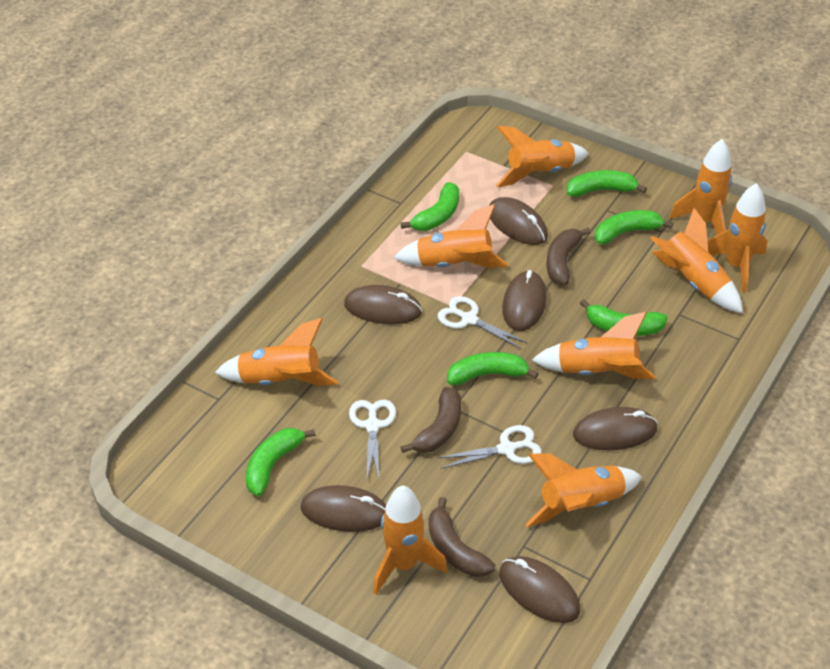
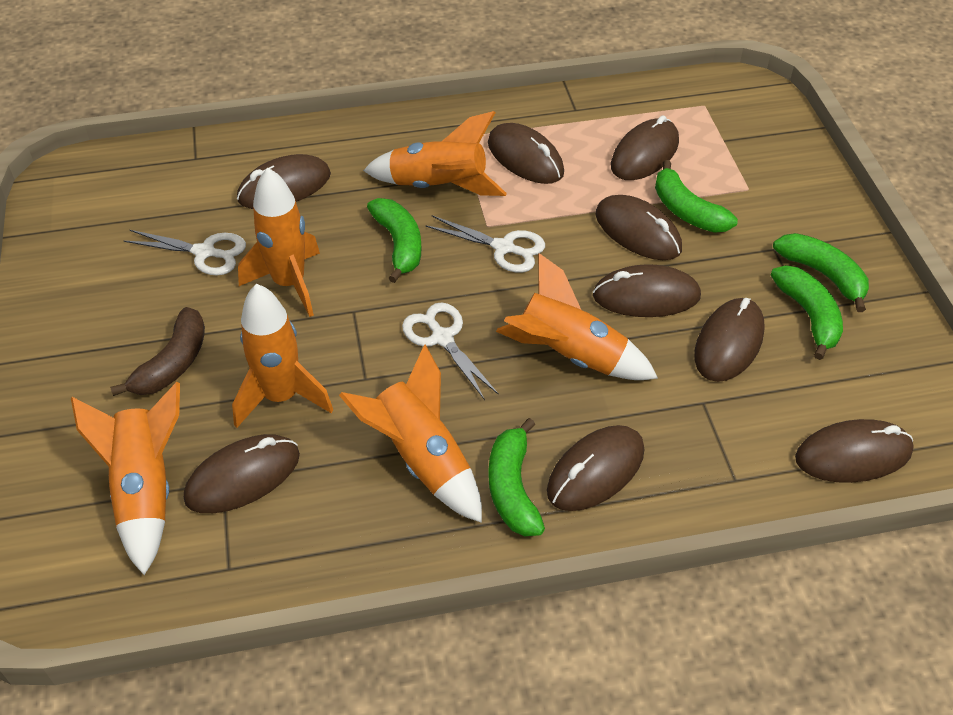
brown banana: [401,387,461,453] [429,497,495,577] [547,227,591,285] = 3 -> [110,307,205,396] = 1
brown mouse: [301,485,386,532] [344,285,422,324] [489,197,548,245] [499,556,580,623] [502,270,547,331] [573,407,658,450] = 6 -> [184,434,300,513] [237,154,331,209] [488,123,564,184] [547,425,644,511] [593,264,701,317] [596,195,682,260] [611,115,679,180] [694,298,765,382] [795,419,914,483] = 9
green banana: [245,428,315,496] [401,182,459,231] [447,352,539,385] [567,170,647,197] [580,299,668,336] [594,210,673,244] = 6 -> [367,198,422,283] [489,418,545,536] [655,160,738,233] [771,265,843,360] [773,233,869,312] = 5
orange rocket: [215,318,338,385] [373,486,447,595] [393,204,509,268] [496,126,589,188] [525,453,642,527] [532,312,656,379] [650,208,743,313] [669,139,732,235] [707,183,767,292] = 9 -> [71,382,180,575] [232,284,333,428] [238,167,320,317] [339,344,482,523] [363,111,507,196] [496,253,658,380] = 6

